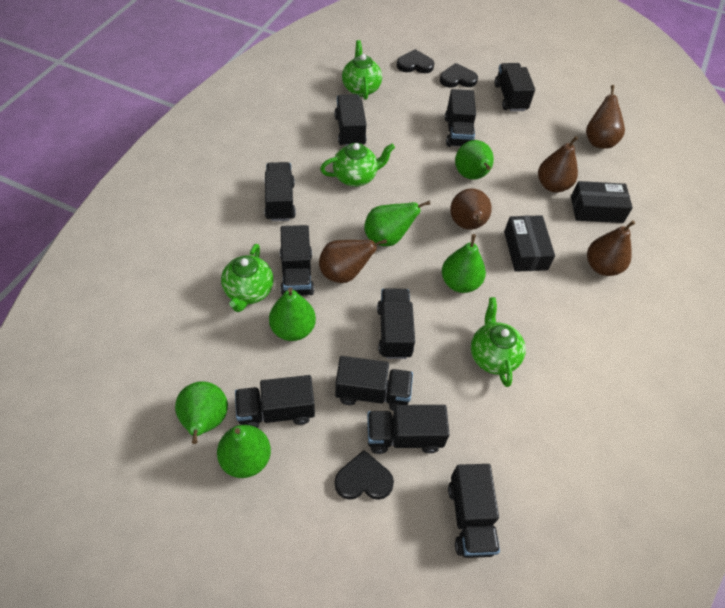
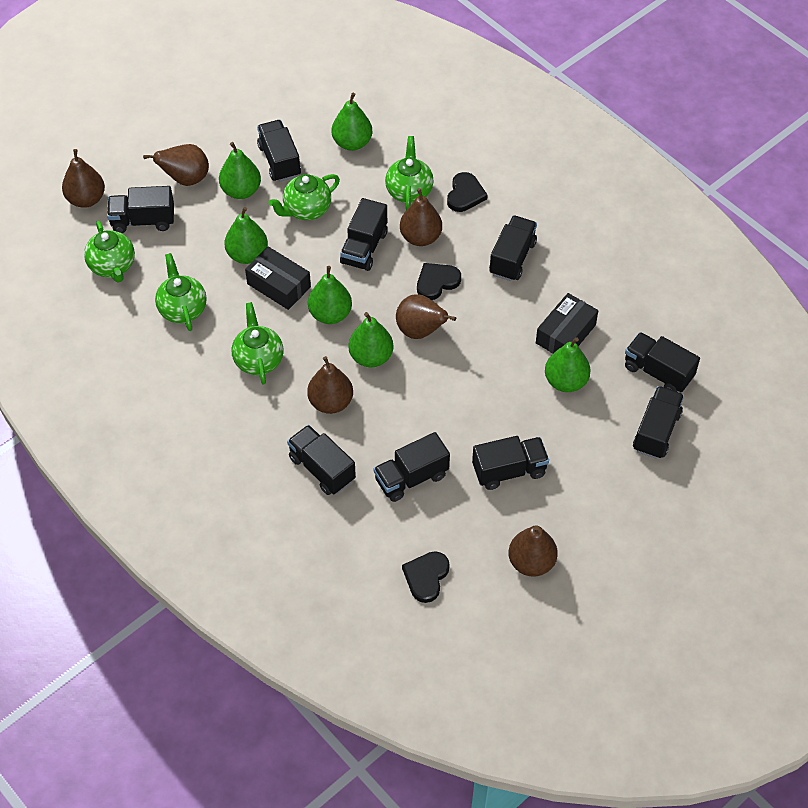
black truck: [235,375,315,428] [264,162,296,221] [280,225,314,296] [334,94,367,146] [335,356,413,411] [367,405,450,454] [377,288,415,359] [445,89,476,147] [448,464,500,558] [495,63,535,112] = 10 -> [107,186,174,233] [257,120,301,182] [287,425,356,495] [340,198,388,271] [374,432,450,502] [472,436,549,490] [489,215,537,281] [625,332,700,392] [633,386,684,459] = 9
brown pear: [319,239,387,283] [450,188,492,230] [538,136,578,192] [586,85,625,149] [587,220,635,276] = 5 -> [62,149,105,208] [143,144,209,186] [307,356,353,414] [396,294,456,339] [400,188,442,246] [508,525,558,577] = 6
green teapot: [221,244,274,312] [320,143,395,187] [342,40,382,100] [471,297,526,387] = 4 -> [84,221,135,283] [155,253,206,331] [232,302,284,385] [268,174,340,220] [385,136,434,210] = 5

